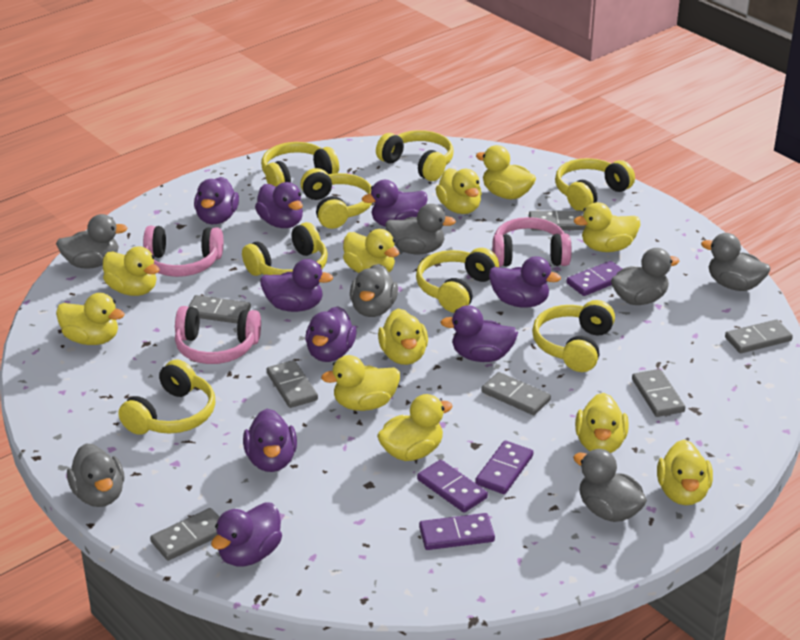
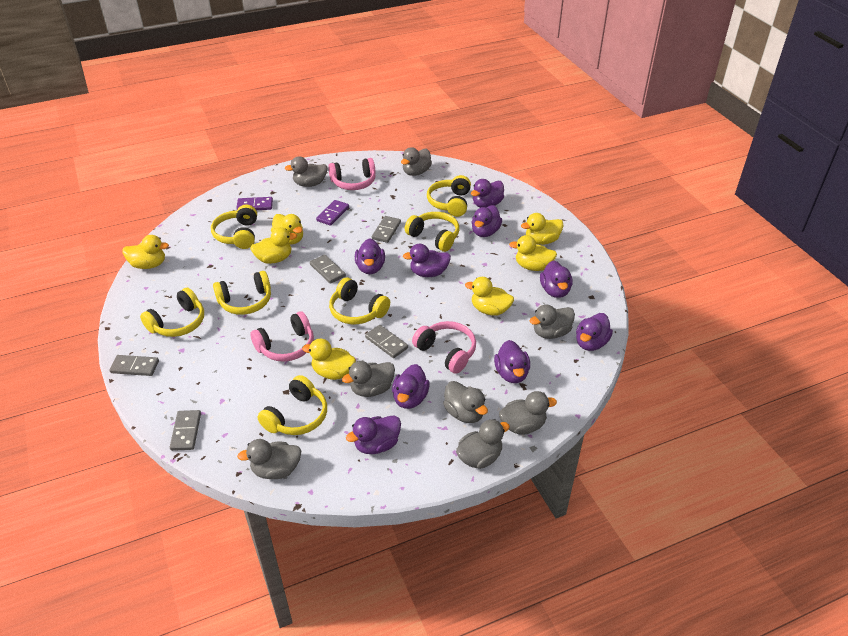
grey domino: [150,508,219,561] [188,295,251,324] [267,360,318,408] [481,372,551,415] [529,211,586,230] [632,369,685,417] [725,320,793,353] = 7 -> [109,355,159,376] [170,410,201,451] [310,255,346,284] [365,325,408,358] [372,216,401,243] = 5
grey duck: [56,214,128,269] [67,443,124,507] [350,264,398,317] [385,204,456,254] [573,449,647,522] [611,248,679,305] [701,233,770,291] = 7 -> [237,439,301,479] [285,156,327,187] [342,361,395,397] [401,147,432,176] [443,381,488,423] [456,419,510,469] [499,391,557,435] [530,305,575,339] = 8
purple domino: [417,460,488,513] [419,513,495,550] [475,441,533,494] [566,261,622,296] = 4 -> [236,197,273,210] [316,200,349,226] = 2
yellow duck: [56,293,124,345] [103,246,160,296] [321,355,400,411] [343,229,400,273] [377,394,453,461] [378,308,428,365] [436,168,482,214] [476,145,536,199] [574,202,640,252] [575,393,629,453] [657,439,713,505] = 11 -> [122,235,169,269] [250,227,297,264] [271,214,303,244] [302,339,356,380] [465,277,514,316] [509,235,557,271] [521,213,564,245] = 7
yellow headphones: [118,359,215,435] [242,222,328,276] [261,142,339,187] [300,168,372,229] [376,130,453,181] [416,248,499,313] [532,300,615,372] [555,158,635,212] = 8 -> [140,288,204,337] [211,205,257,249] [213,271,271,315] [257,375,327,435] [329,278,390,324] [405,212,459,252] [427,175,471,217] = 7

